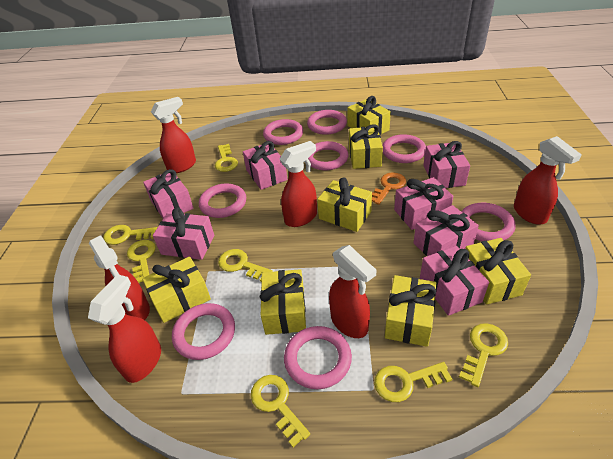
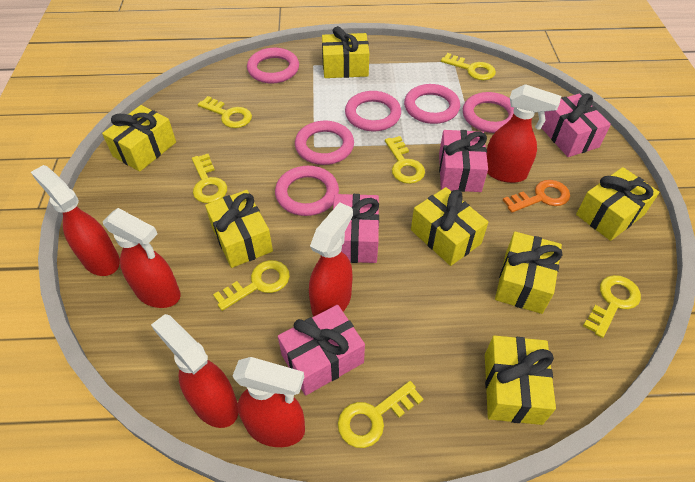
pink gift: [143,169,194,218] [153,207,214,260] [243,141,288,190] [394,177,453,230] [413,205,479,256] [420,246,489,316] [423,141,470,188] = 7 -> [278,305,365,396] [333,194,379,263] [439,130,488,192] [542,93,611,157] = 4
pink ring: [172,303,235,360] [199,183,246,218] [263,119,303,145] [284,326,352,389] [307,110,347,135] [308,141,348,170] [382,134,426,163] [461,203,516,241] = 8 -> [247,48,299,83] [275,166,339,216] [295,120,354,165] [345,91,401,132] [404,84,460,124] [463,92,514,133] = 6

